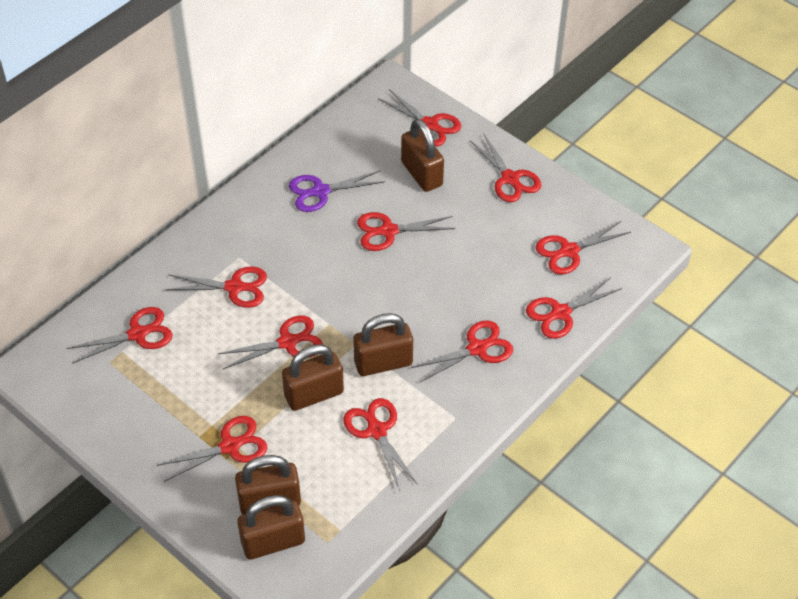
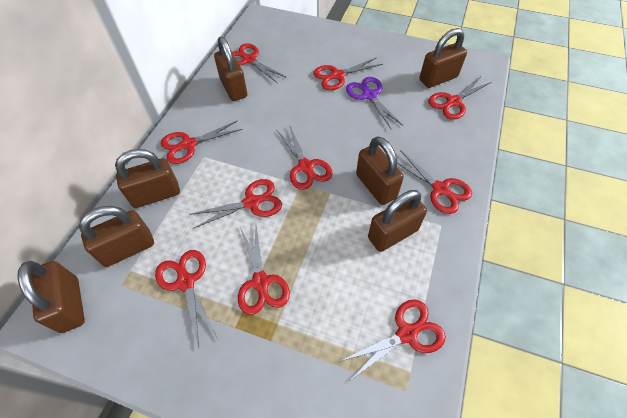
brown padlock: [235,455,301,515] [238,495,305,560] [282,344,344,411] [353,313,413,376] [401,119,444,192] = 5 -> [17,261,85,333] [79,206,154,267] [115,149,180,208] [214,37,247,101] [356,136,404,205] [368,190,427,252] [419,28,467,88] = 7
red scissors: [67,307,173,364] [157,416,267,482] [165,266,267,308] [218,316,323,369] [343,398,418,491] [357,212,456,251] [378,89,461,146] [411,320,513,382] [469,133,542,202] [526,277,622,339] [536,221,631,275] = 11 -> [155,250,218,347] [161,121,243,164] [190,179,282,228] [232,43,287,83] [238,225,290,315] [277,127,333,190] [313,57,383,90] [341,299,446,379] [397,150,472,214] [428,76,492,120] = 10

